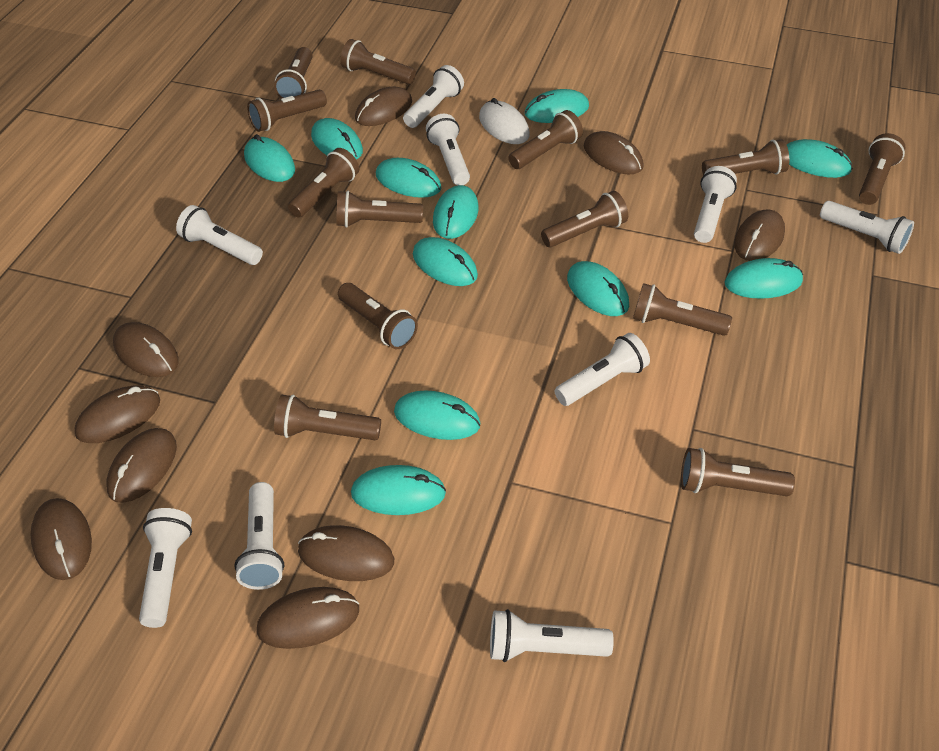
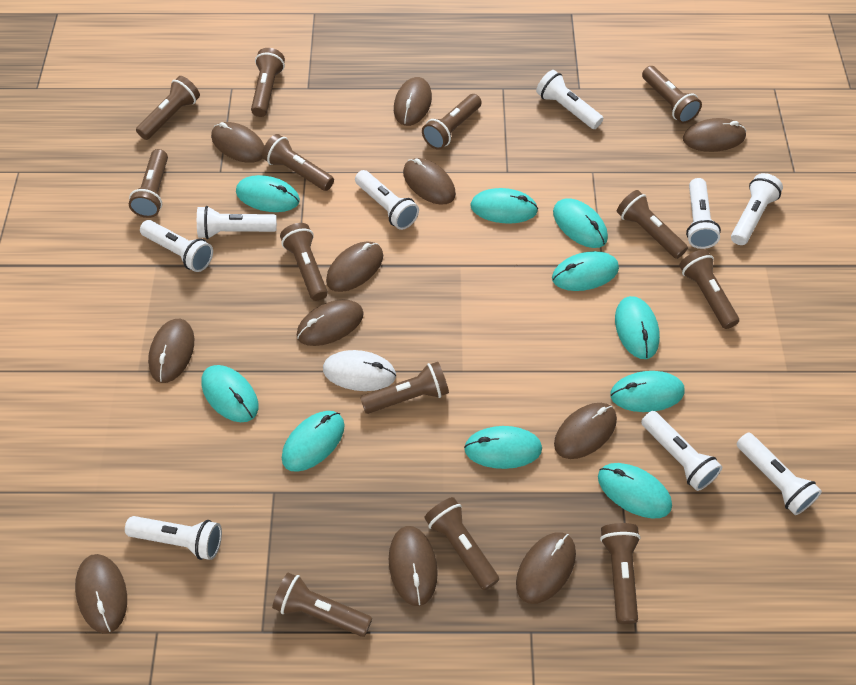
brown mouse: [31,498,92,580] [74,385,160,443] [106,428,177,503] [113,322,179,377] [257,587,359,649] [298,525,394,581] [355,86,412,126] [584,131,644,174] [734,209,785,261] = 9 -> [75,554,127,634] [148,319,194,383] [211,122,264,163] [297,300,364,346] [326,241,383,292] [389,526,438,606] [394,77,432,126] [403,158,456,205] [516,532,576,604] [554,403,617,459] [683,118,746,152] = 11
turquoise mouse: [244,134,295,182] [311,118,363,160] [351,465,446,515] [376,158,441,198] [394,391,480,440] [413,237,478,286] [433,185,478,239] [524,89,589,123] [567,261,629,316] [725,258,803,299] [787,139,853,178] = 11 -> [201,365,258,422] [236,175,300,212] [282,411,345,472] [464,426,542,469] [470,188,538,224] [552,251,619,291] [553,198,608,248] [598,463,672,519] [610,371,685,412] [615,296,660,359] = 10

